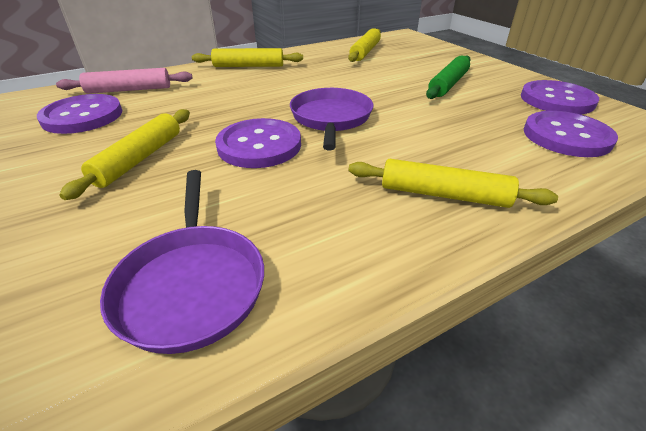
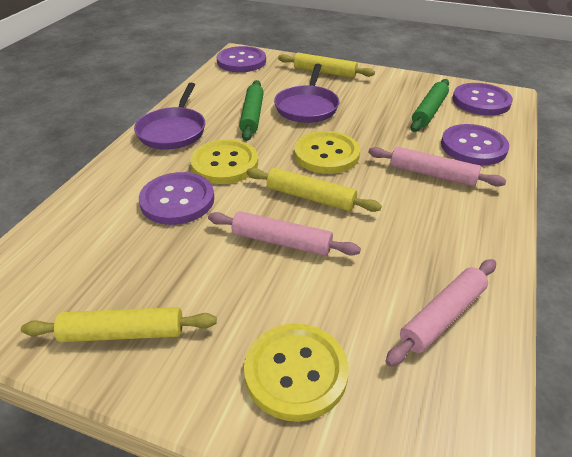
green rolling pin: [426,56,471,99] = 1 -> [239,80,264,141] [411,79,449,132] = 2
pink rolling pin: [56,68,193,94] = 1 -> [208,211,361,256] [368,147,506,187] [385,259,496,367] = 3
yellow button: none = 0 -> [190,139,258,184] [244,323,349,422] [294,131,360,174] = 3
yellow rolling pin: [59,109,190,200] [192,48,303,67] [348,28,381,62] [348,159,558,208] = 4 -> [21,307,217,342] [246,168,382,212] [278,53,375,78] = 3

